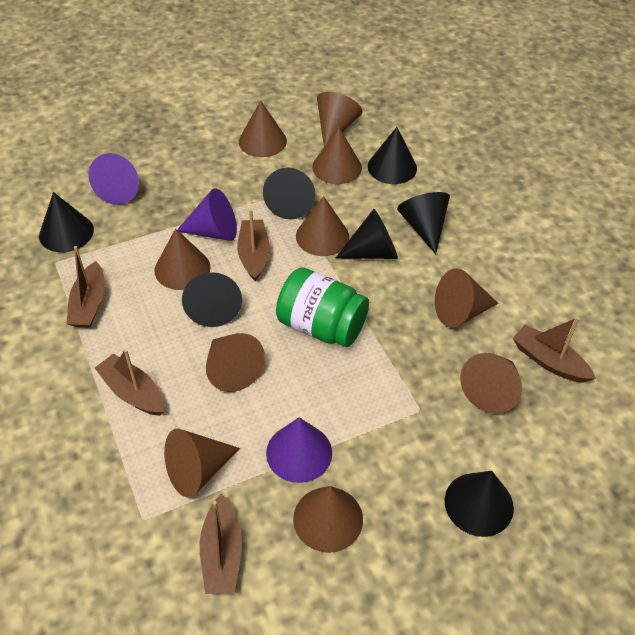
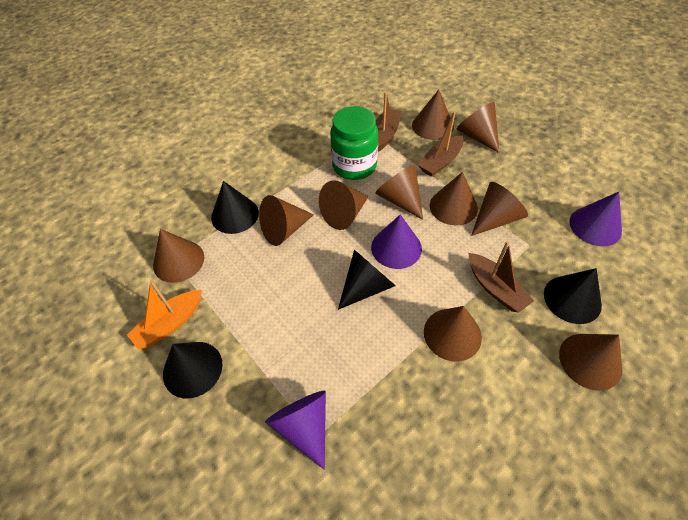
black cone: [39,192,94,252] [182,272,242,327] [263,168,315,219] [336,209,398,259] [368,127,417,184] [397,192,450,254] [445,471,514,537] = 7 -> [163,342,222,398] [211,181,259,234] [338,250,396,310] [544,268,602,324] = 4
brown boat: [67,246,105,328] [95,349,164,416] [200,493,242,594] [237,209,270,281] [513,317,596,383] = 5 -> [376,92,401,152] [418,111,463,177] [469,241,534,313] = 3
orange boat: none = 0 -> [127,280,202,350] = 1

